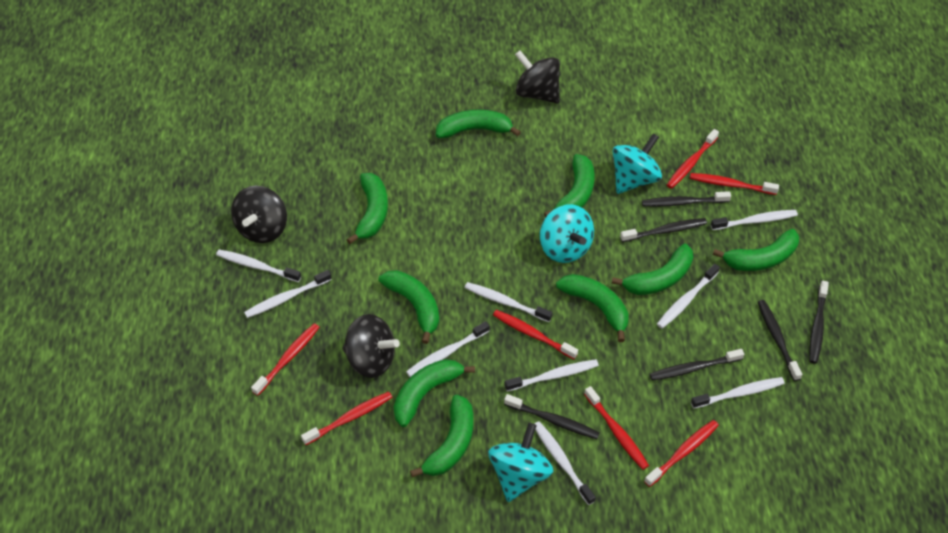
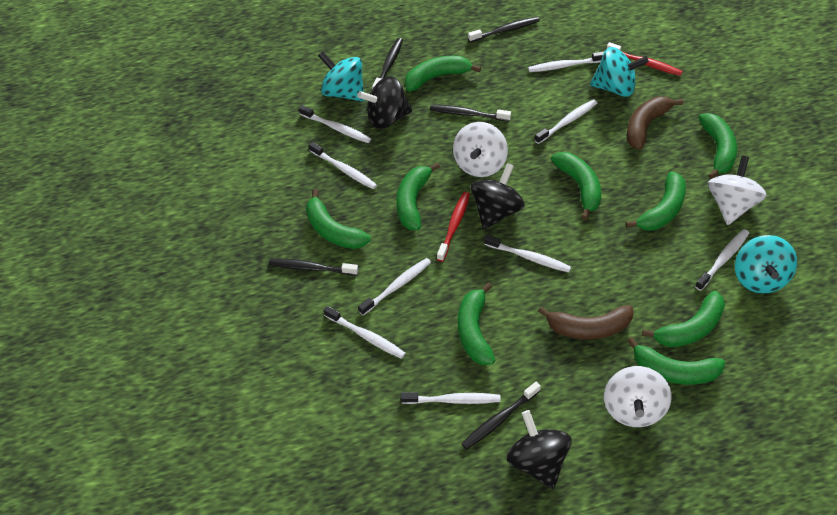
black toothbrush: [504,394,600,439] [620,218,707,242] [642,191,731,207] [650,349,744,380] [758,300,802,381] [809,281,829,364] = 6 -> [269,259,358,276] [372,38,403,89] [430,105,511,121] [462,382,541,450] [468,16,540,42] = 5
brown banana: none = 0 -> [538,305,633,340] [627,96,684,150] = 2
red toothbrush: [251,323,320,396] [301,392,392,445] [493,310,578,359] [584,386,649,470] [644,420,719,487] [667,129,719,189] [690,173,779,195] = 7 -> [437,192,470,262] [607,42,683,76] = 2
white spinning top: none = 0 -> [453,122,508,177] [604,366,672,427] [708,156,767,225] = 3

